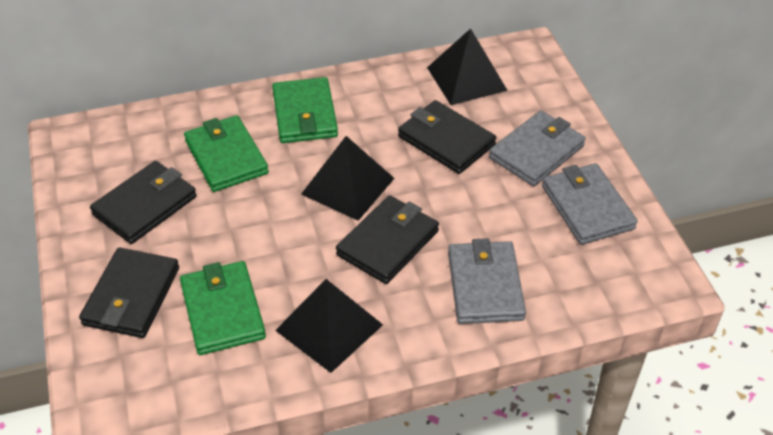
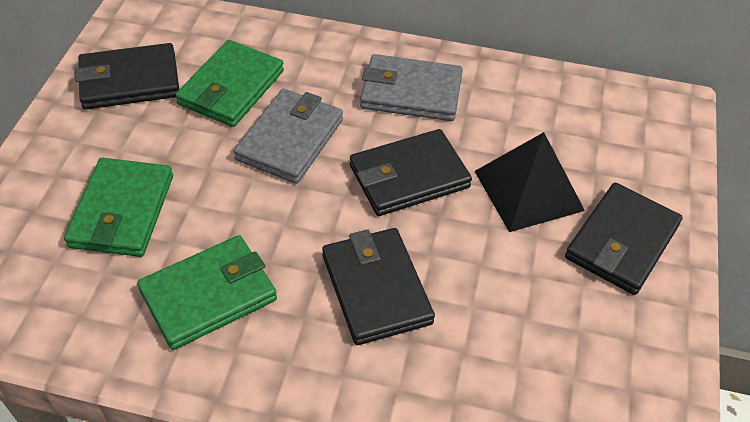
black pyramid: [275,279,383,373] [301,136,395,221] [427,29,508,105] = 3 -> [475,132,585,232] = 1
grey wallet: [448,238,526,324] [489,111,586,186] [542,163,638,245] = 3 -> [234,88,343,184] [360,54,463,121] = 2

